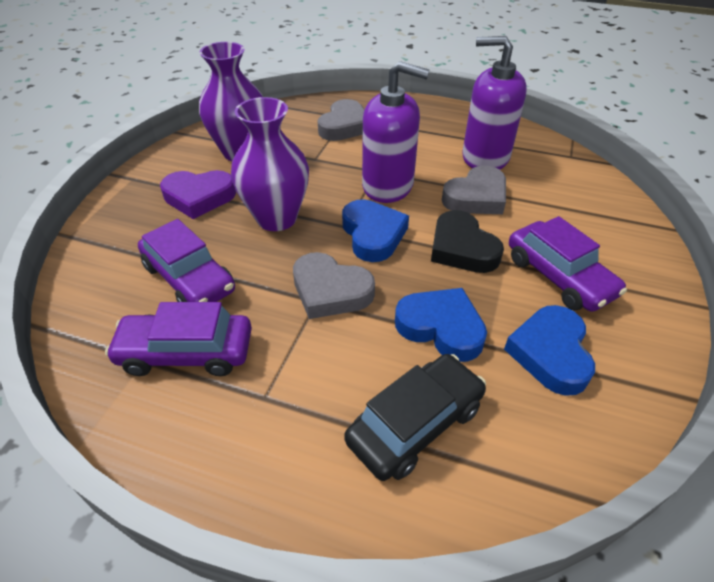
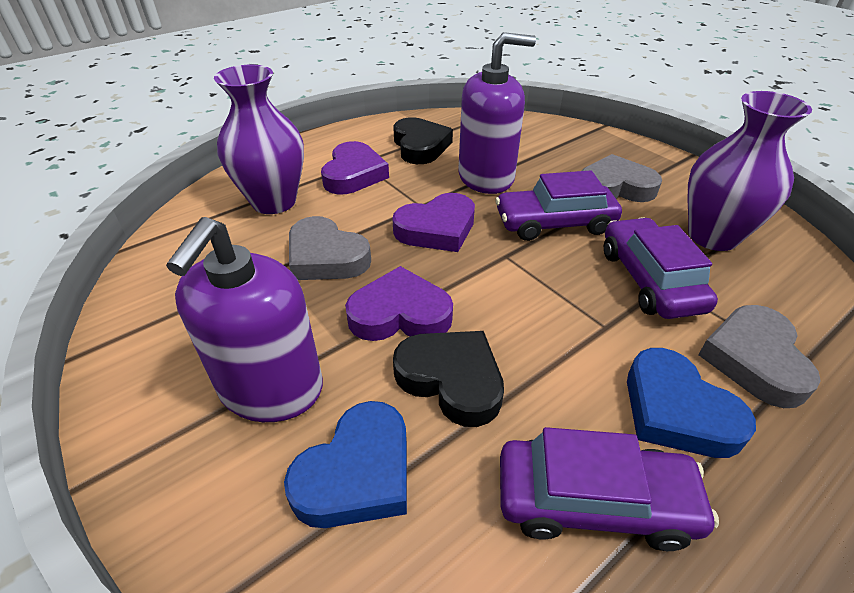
black car: [344,354,486,481] = 1 -> none = 0
black heart: [431,210,504,273] = 1 -> [393,117,453,164] [393,331,504,427] = 2
blue heart: [342,199,409,262] [395,288,487,362] [504,305,595,396] = 3 -> [284,401,407,528] [627,348,756,458] = 2
purple heart: [160,170,236,219] = 1 -> [321,141,389,194] [345,266,453,341] [392,193,475,252] = 3

